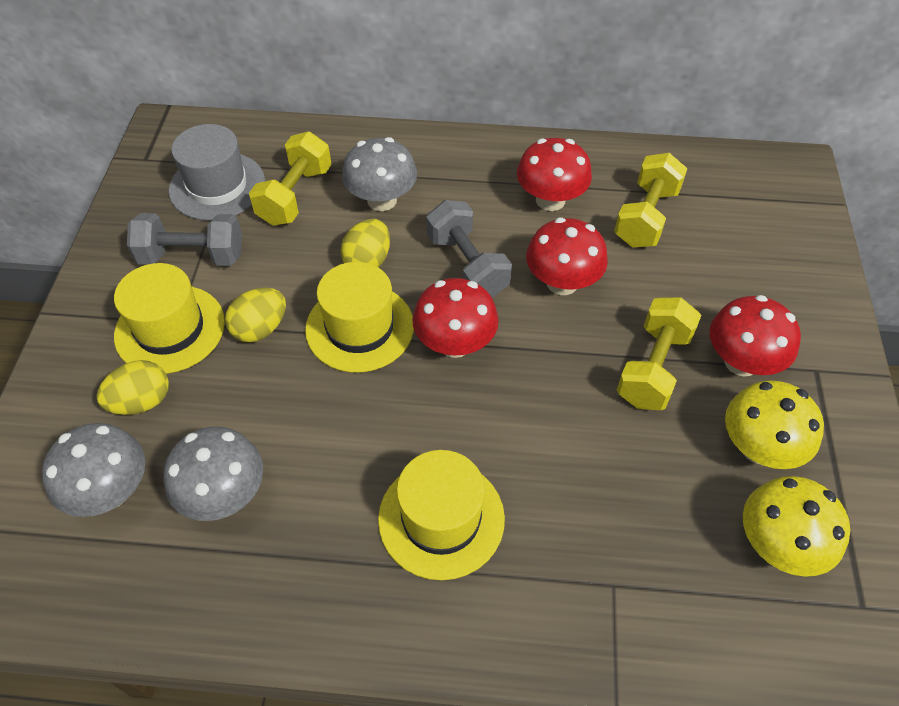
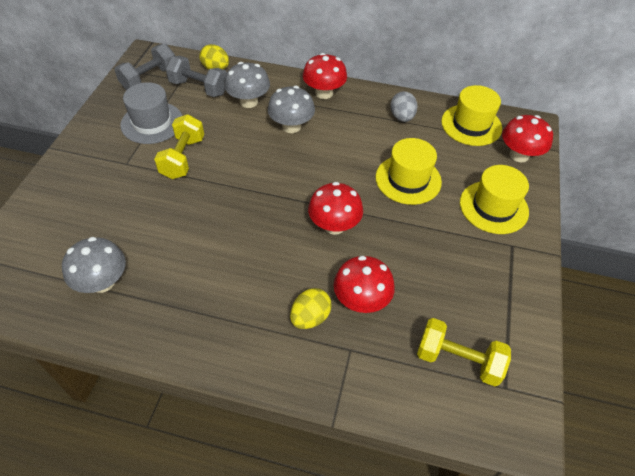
grey egg: none = 0 -> [390,91,417,122] = 1
yellow dumbbell: [249,131,332,226] [614,153,688,248] [617,297,701,410] = 3 -> [154,114,204,179] [417,318,511,387] = 2
yellow egg: [96,360,169,415] [225,288,286,343] [341,219,390,267] = 3 -> [199,44,229,69] [290,288,332,329] = 2
yellow mushroom: [725,380,824,469] [743,476,850,577] = 2 -> none = 0

